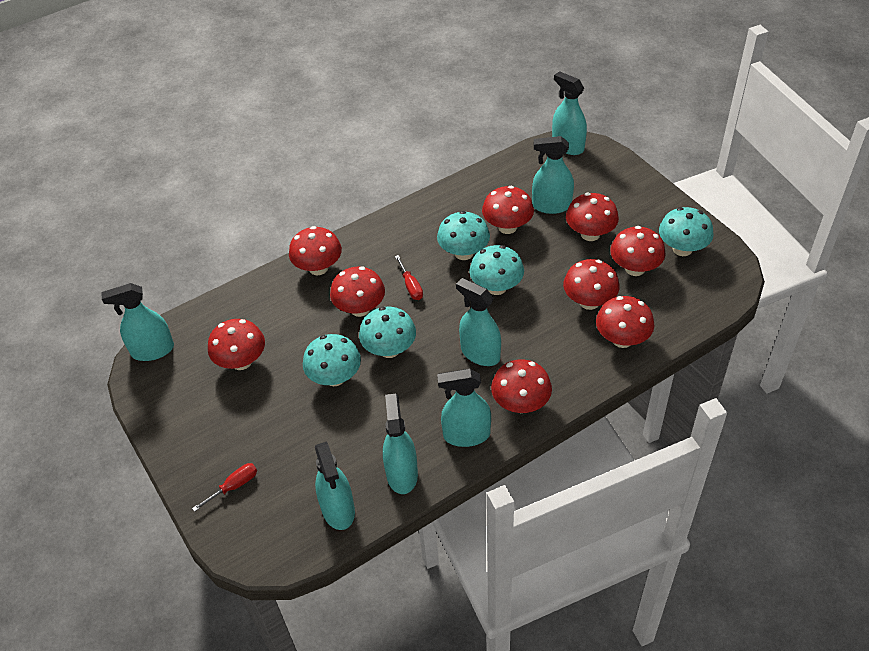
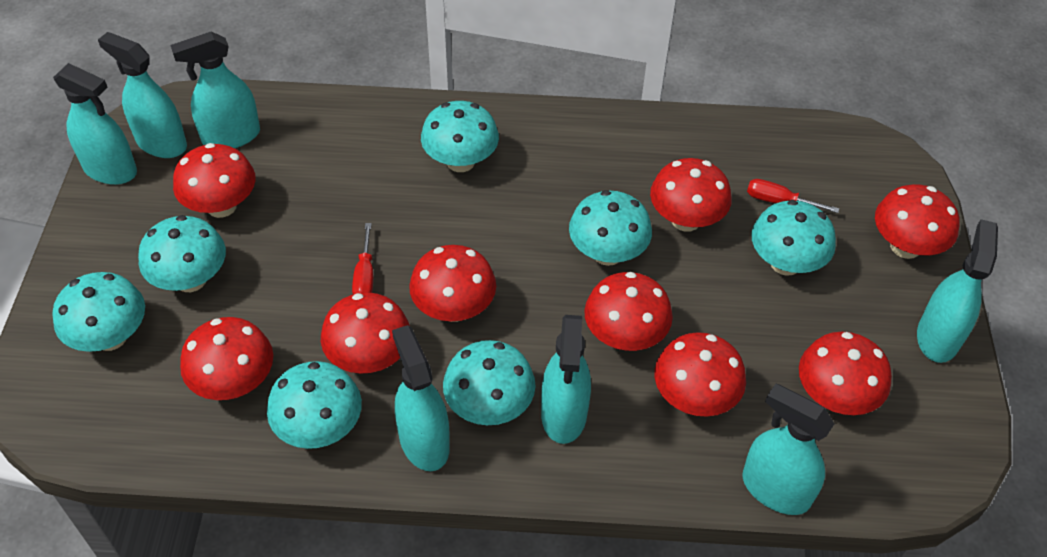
turquoise mushroom: [303,334,361,386] [359,307,416,358] [437,211,490,260] [469,245,524,295] [659,207,714,256] = 5 -> [52,272,145,352] [138,215,226,292] [267,361,362,449] [421,101,499,172] [443,340,535,425] [569,190,652,266] [751,200,836,276] = 7

